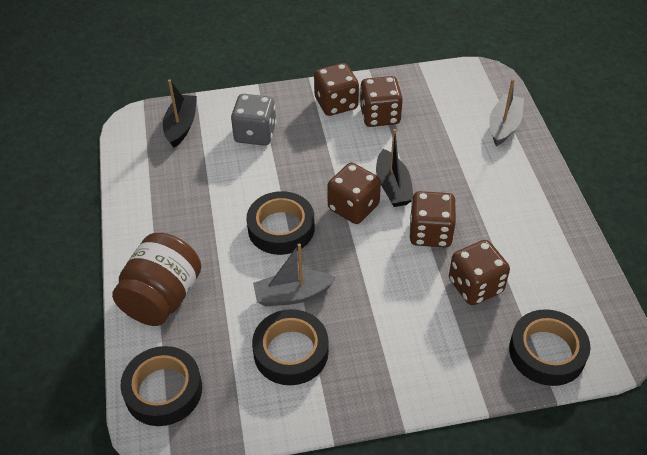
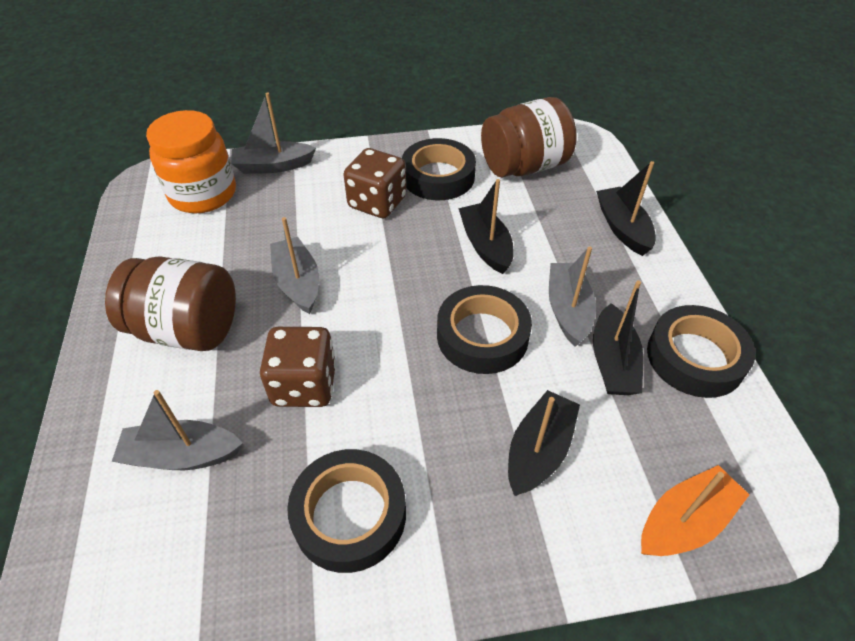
black boat: [163,80,197,147] [376,129,413,207] = 2 -> [458,179,514,274] [508,390,580,496] [593,280,643,395] [596,161,656,256] = 4
brown dice: [314,63,359,116] [327,163,381,224] [360,76,403,127] [409,191,456,247] [449,240,510,305] = 5 -> [260,327,336,407] [344,148,406,218] = 2
brown jar: [112,233,201,326] = 1 -> [105,256,236,351] [481,97,577,178] = 2
grey boat: [253,244,336,306] [489,79,524,146] = 2 -> [112,390,243,470] [231,93,316,174] [270,217,319,314] [549,246,596,347] = 4
grey dice: [231,94,276,146] = 1 -> none = 0
orange boat: none = 0 -> [641,465,749,556] = 1
orange jar: none = 0 -> [146,110,236,213] = 1

